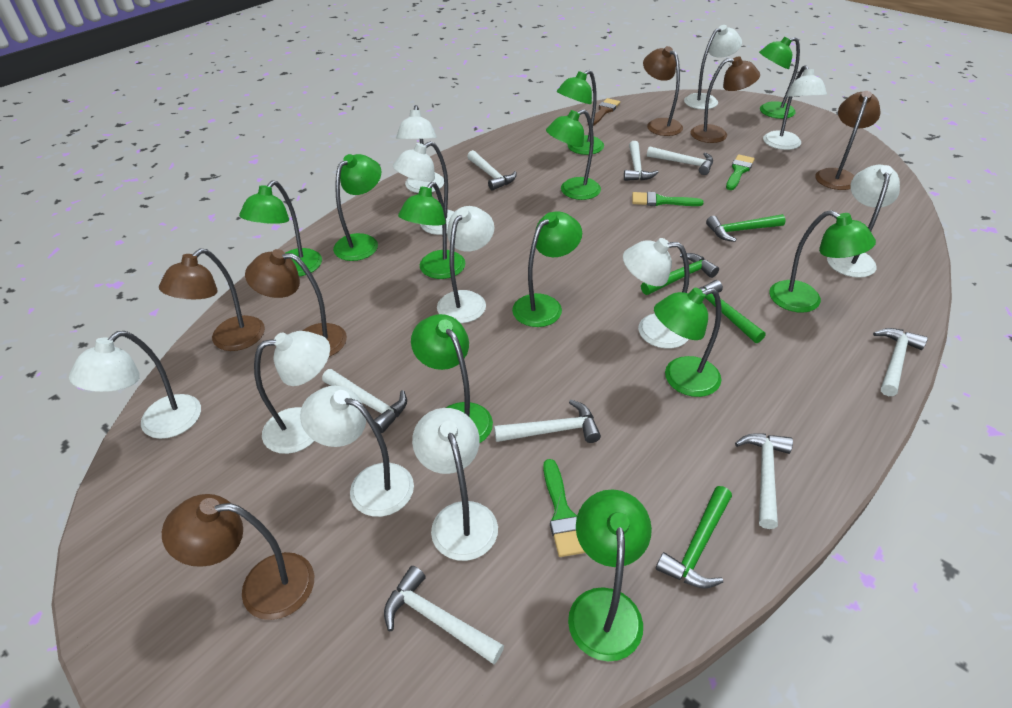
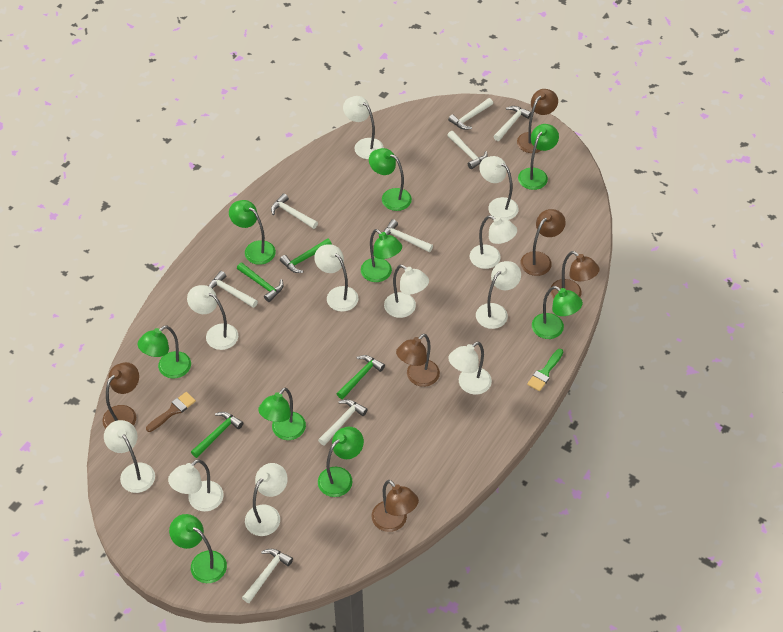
green brush: [543,459,585,557] [632,192,704,206] [726,154,755,190] = 3 -> [527,349,563,391] = 1
green lamp: [239,180,322,276] [333,154,381,261] [398,182,465,279] [411,314,493,443] [512,211,582,327] [546,109,601,200] [557,70,604,155] [568,489,652,661] [654,288,721,397] [759,37,800,119] [769,210,876,312] = 11 -> [138,325,191,379] [169,514,227,583] [229,200,276,265] [258,388,306,440] [318,427,364,497] [361,229,402,282] [369,148,412,211] [518,124,559,190] [532,286,583,339] = 9

